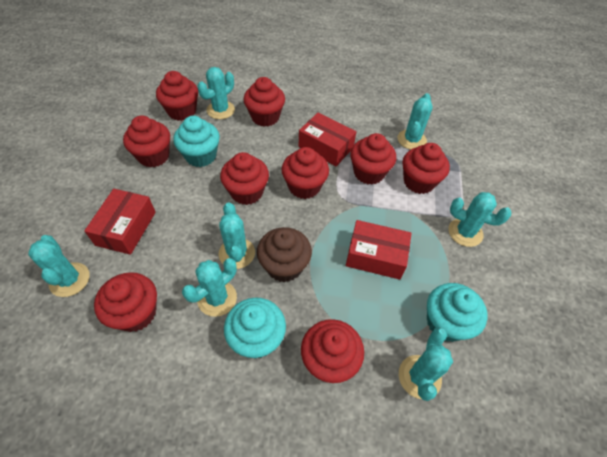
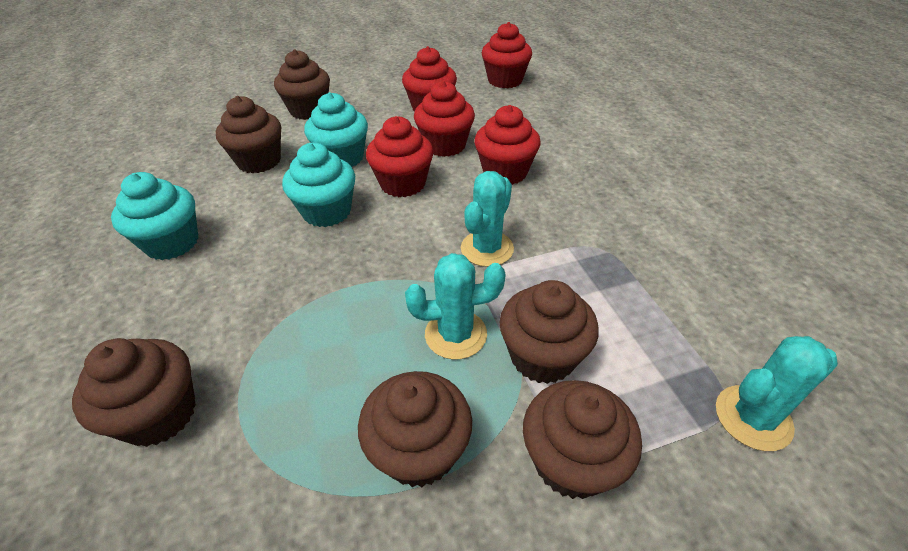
brown cupcake: [257,227,312,283] = 1 -> [72,338,196,447] [216,96,281,173] [274,49,330,120] [358,371,472,487] [500,280,599,384] [523,380,642,499] = 6
red box: [84,189,156,255] [299,113,356,166] [346,220,412,280] = 3 -> none = 0
red cupcake: [94,272,157,332] [123,115,170,167] [156,71,198,121] [220,152,269,205] [243,77,285,127] [282,147,329,199] [301,319,364,383] [350,133,396,185] [403,143,450,194] = 9 -> [366,116,434,197] [402,46,457,112] [414,81,475,157] [474,105,541,185] [482,22,532,88] = 5
turquoise cactus: [28,235,90,297] [182,258,237,317] [197,67,235,119] [219,203,255,269] [397,93,433,150] [399,327,453,401] [448,192,511,247] = 7 -> [405,253,506,360] [461,171,514,267] [716,336,838,451] = 3

